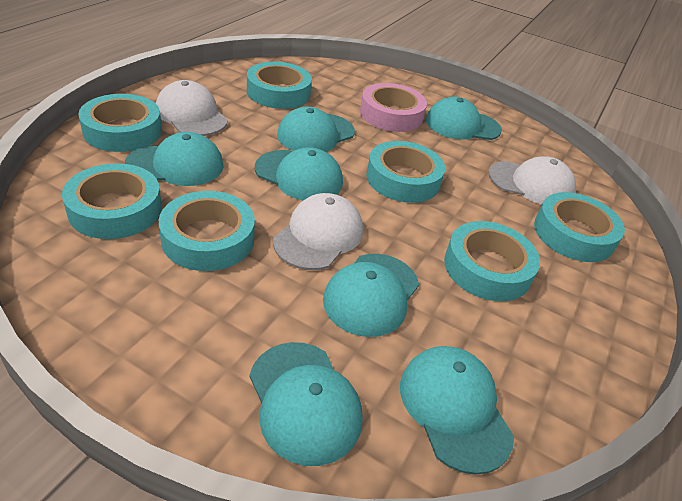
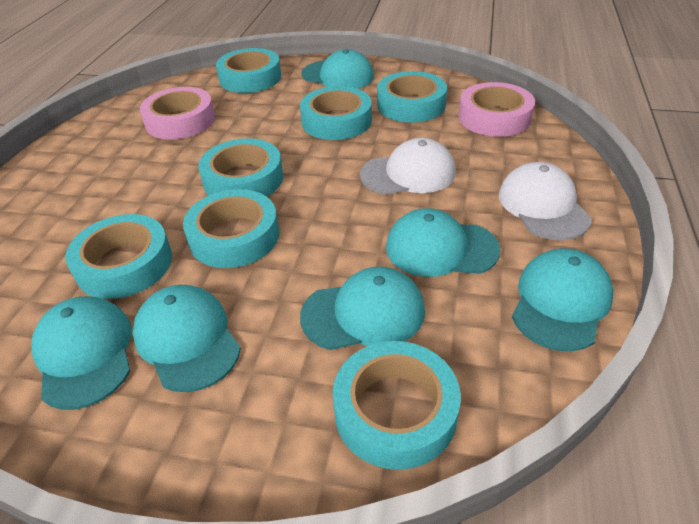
pink tape: [360,83,427,132] = 1 -> [140,87,215,140] [459,82,535,137] = 2
turquoise cap: [125,132,224,186] [249,342,363,466] [255,147,343,201] [277,107,355,152] [323,254,419,337] [400,346,514,475] [426,97,502,140] = 7 -> [31,296,132,410] [132,285,241,392] [300,266,425,350] [301,49,374,89] [386,208,500,277] [512,248,613,351] = 6
white cap: [156,80,228,136] [273,193,363,270] [489,156,576,205] = 3 -> [360,138,456,195] [499,162,592,240] = 2

